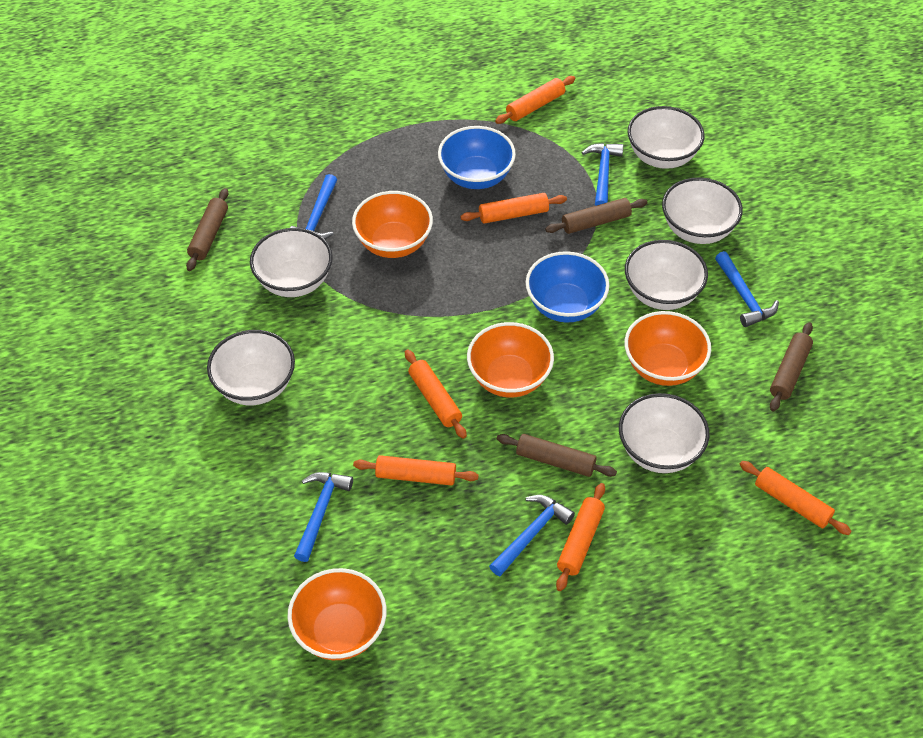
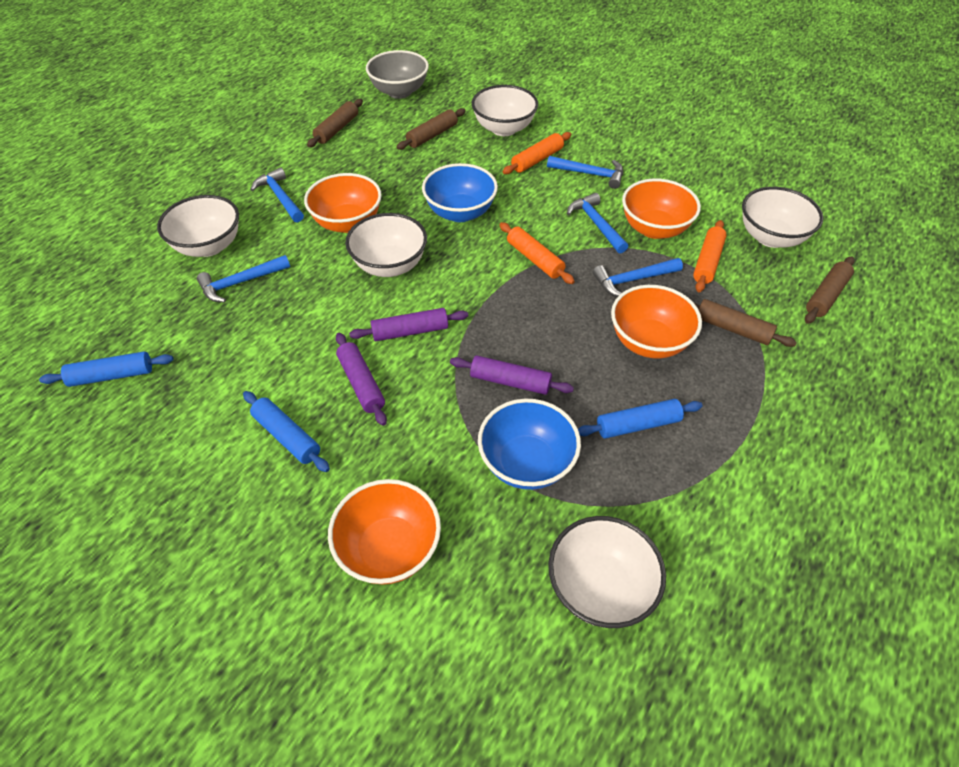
blue rolling pin: none = 0 -> [39,352,174,387] [243,391,330,472] [578,399,703,439] = 3
grey bowl: none = 0 -> [366,50,429,99] = 1
orange rolling pin: [353,455,479,486] [405,350,467,439] [460,193,567,224] [495,76,575,124] [556,483,605,591] [740,461,852,535] = 6 -> [499,222,575,284] [503,132,571,174] [693,220,727,292] = 3
purple rolling pin: none = 0 -> [336,333,387,426] [349,308,468,341] [450,356,574,395] = 3
white bowl: [207,330,295,405] [250,228,333,297] [619,393,710,473] [625,240,708,310] [628,106,705,169] [662,177,743,244] = 6 -> [157,195,239,257] [345,213,427,277] [472,85,538,136] [548,516,666,628] [742,187,823,248] = 5

